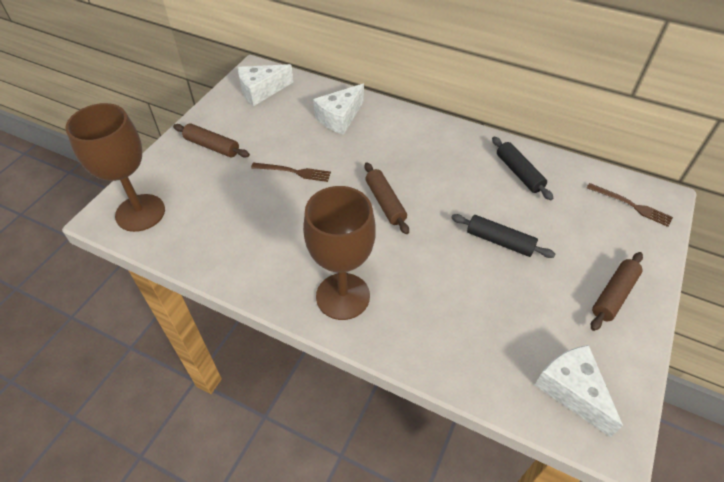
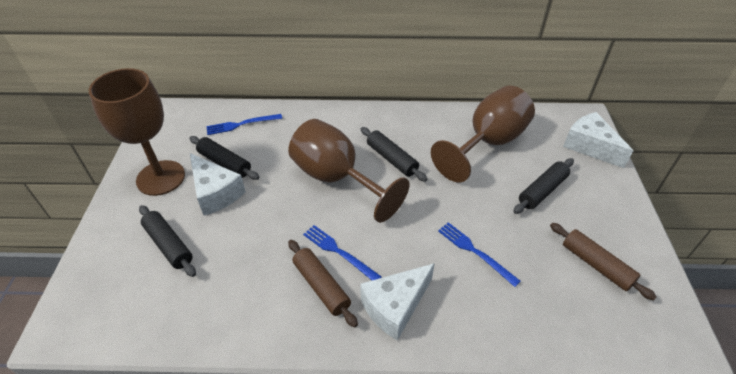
black rolling pin: [451,214,555,258] [492,137,553,200] = 2 -> [139,205,196,277] [189,136,259,180] [361,127,427,182] [513,158,574,214] = 4
blue fork: none = 0 -> [206,114,282,135] [303,225,382,280] [438,222,521,287] = 3
brown fork: [251,163,331,182] [587,183,673,227] = 2 -> none = 0
brown goblet: [65,103,165,232] [303,186,376,320] = 2 -> [89,68,185,196] [288,119,410,223] [431,86,535,182] = 3
brown rolling pin: [173,123,250,158] [365,162,409,234] [591,252,643,331] = 3 -> [288,240,358,328] [550,223,657,301] = 2

